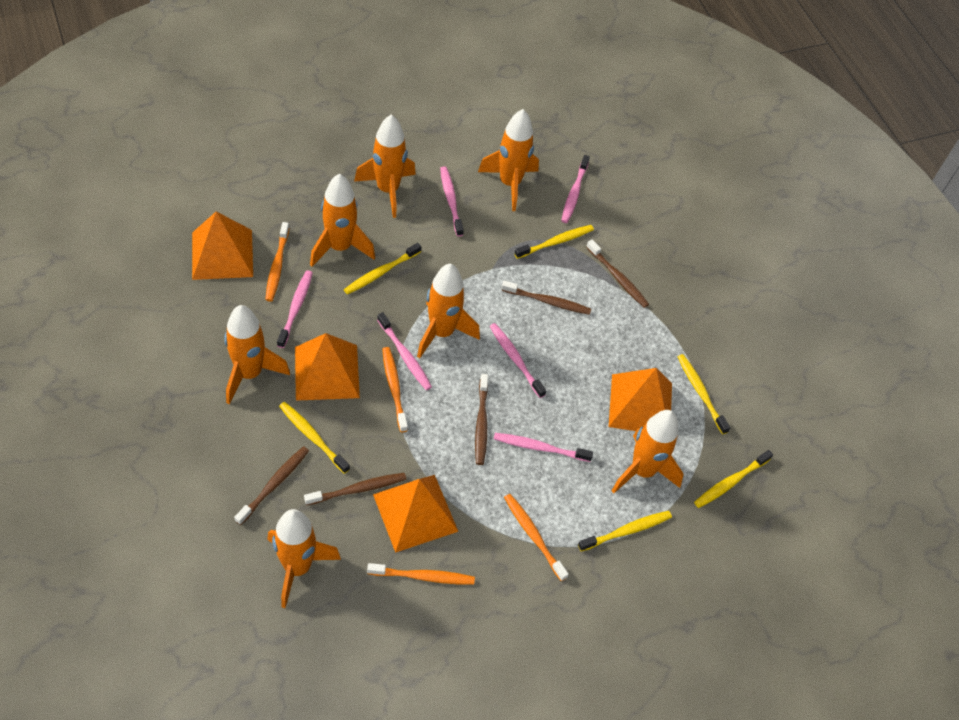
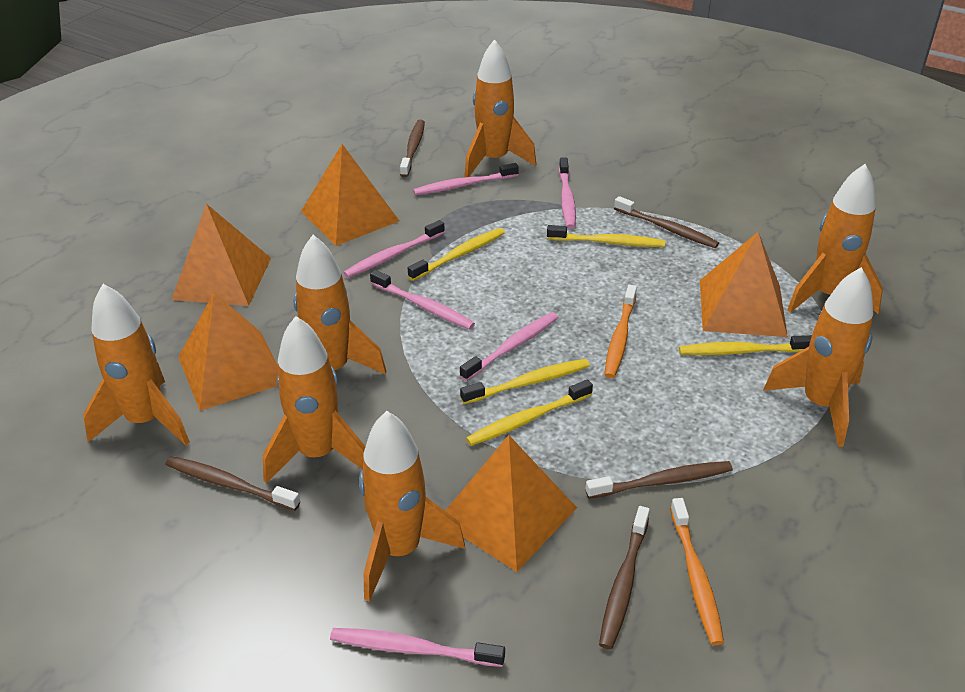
orange pyramid: [192,212,253,280] [295,333,360,401] [373,475,459,553] [609,368,672,431] = 4 -> [171,204,271,306] [178,293,278,411] [301,144,399,246] [445,435,577,572] [700,232,788,337] = 5
orange toothbrush: [265,222,289,302] [367,563,475,585] [382,347,408,432] [504,494,569,581] = 4 -> [604,285,637,378] [670,498,724,645] = 2
yellow toothbrush: [279,402,350,474] [344,243,421,295] [514,225,594,259] [578,511,672,552] [677,354,730,434] [694,450,773,508] = 6 -> [408,228,505,281] [460,359,590,404] [466,379,593,446] [547,225,665,247] [679,335,812,355] = 5

